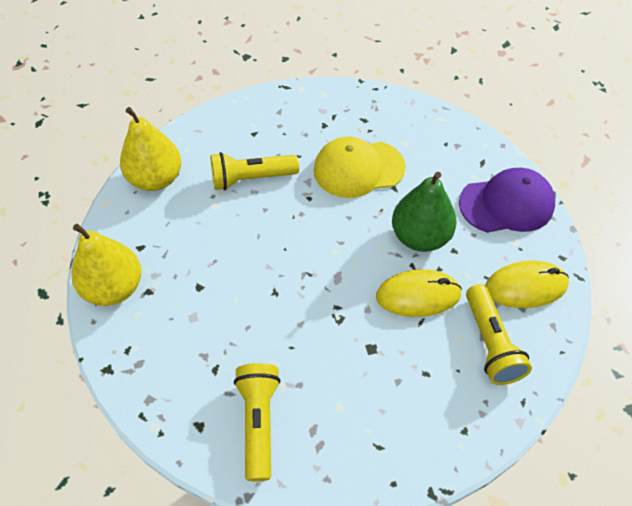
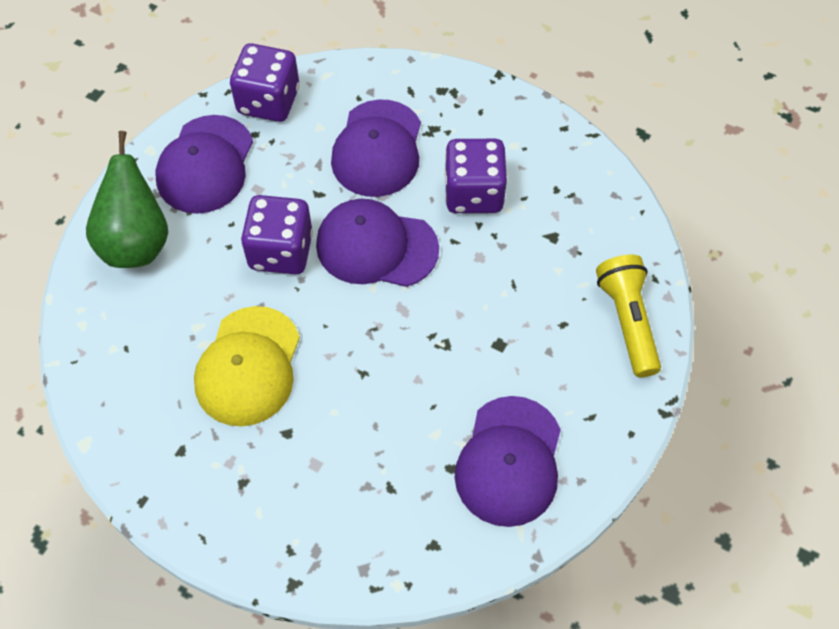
purple cap: [459,168,555,233] = 1 -> [155,115,253,214] [316,199,439,287] [331,99,421,197] [455,396,561,527] = 4
purple dice: none = 0 -> [230,43,299,122] [241,195,313,275] [444,139,508,213] = 3
yellow flashlight: [211,152,299,190] [234,363,281,481] [466,284,532,385] = 3 -> [596,255,661,377] = 1
yellow mouse: [376,269,462,317] [485,261,569,308] = 2 -> none = 0
yellow pear: [71,224,141,306] [120,107,182,191] = 2 -> none = 0

